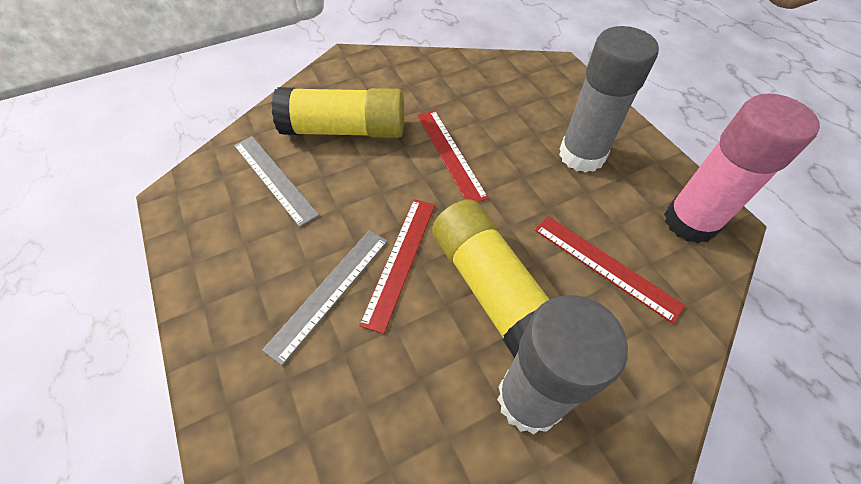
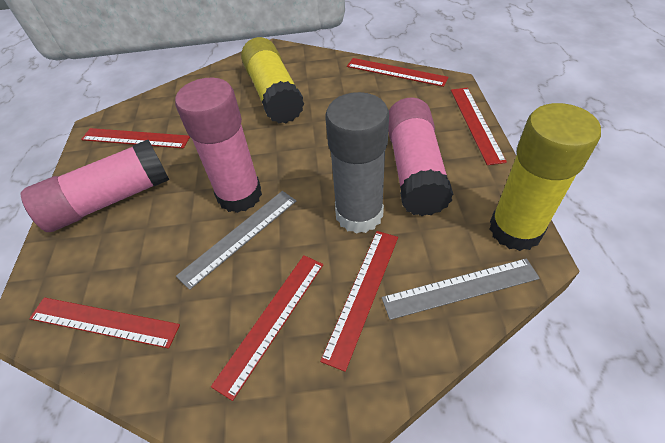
grey glue stick: [497,295,628,434] [559,26,659,173] = 2 -> [325,92,389,234] = 1
pink glue stick: [664,94,820,244] = 1 -> [21,140,169,232] [175,77,262,213] [388,97,453,216] = 3
red ruler: [359,199,435,334] [417,110,489,202] [535,216,686,324] = 3 -> [29,297,180,349] [81,128,190,148] [211,255,323,401] [320,231,398,372] [347,58,449,87] [451,88,507,165] = 6

